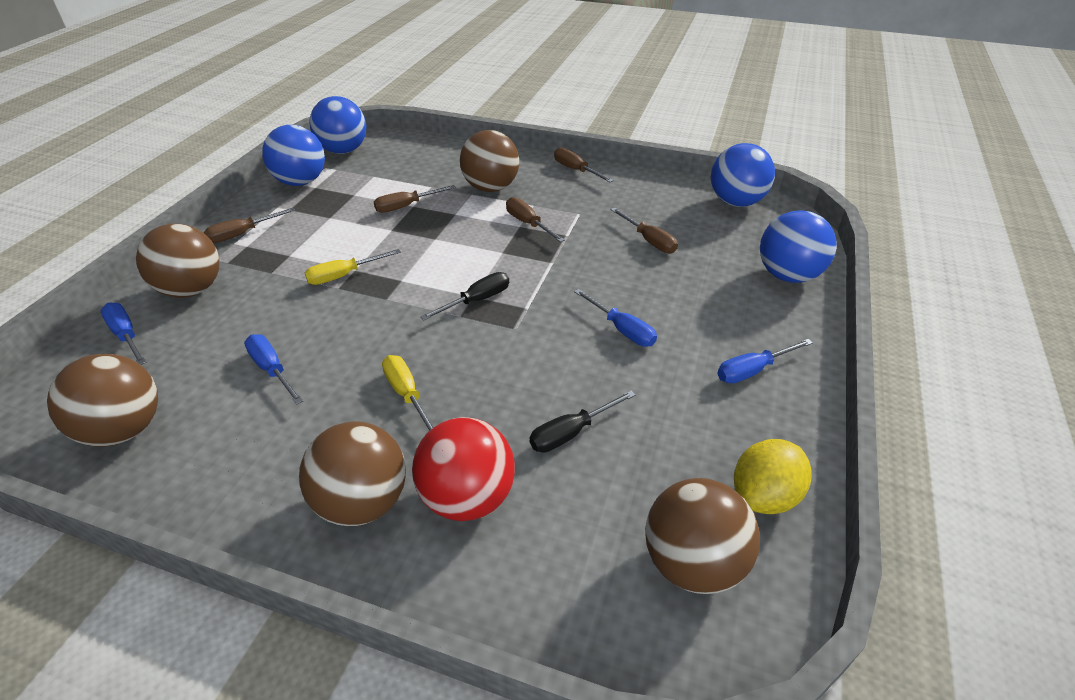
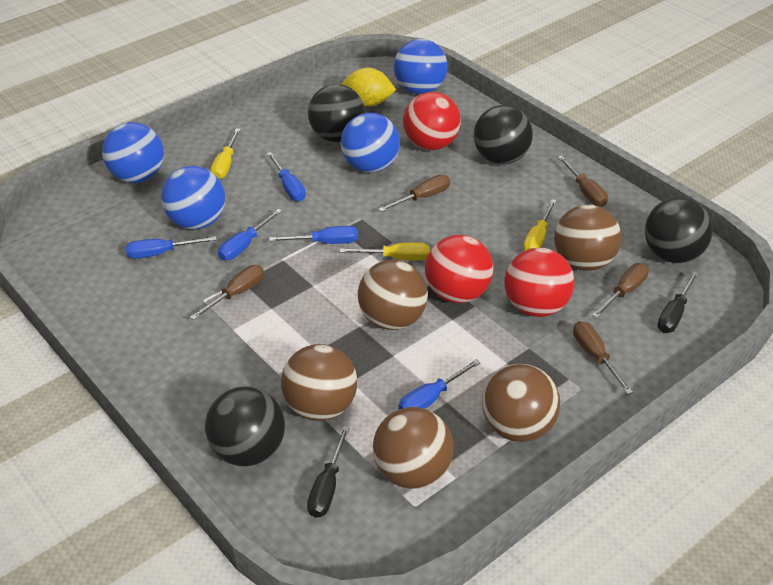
black ball: none = 0 -> [205,387,285,466] [308,84,365,142] [474,105,533,164] [645,198,713,263] = 4
blue screwdriver: [101,303,146,365] [244,334,303,405] [574,289,657,347] [717,339,813,384] = 4 -> [126,236,217,259] [218,209,282,260] [267,152,306,201] [269,226,358,244] [399,359,481,409] = 5
red ball: [412,417,515,521] = 1 -> [403,92,461,150] [425,235,493,303] [505,248,574,317] = 3
yellow screwdriver: [305,249,401,285] [382,355,433,432] = 2 -> [211,129,241,179] [340,243,430,261] [523,199,556,251] = 3

